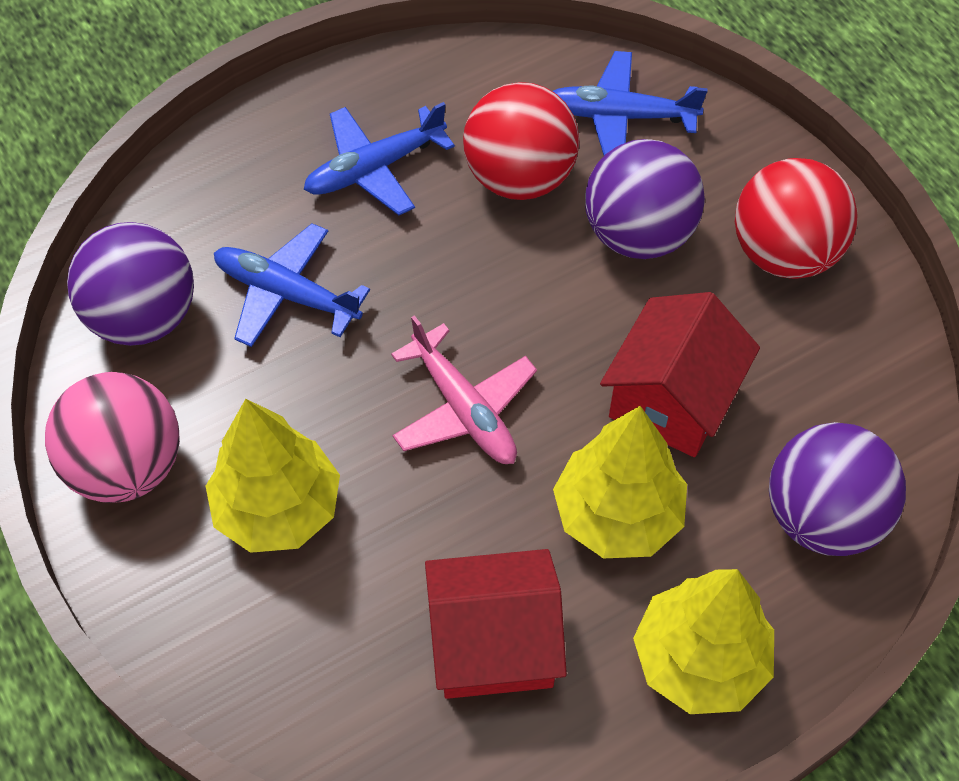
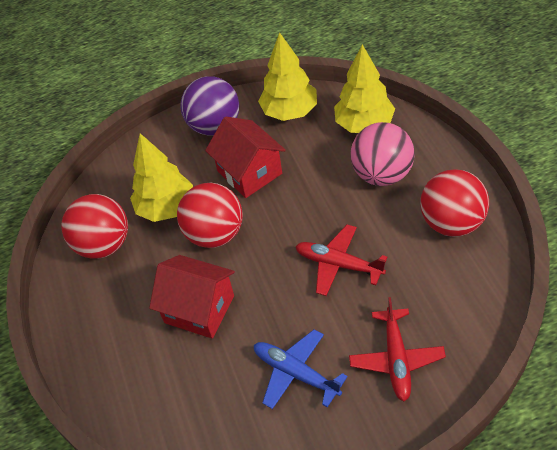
blue plane: [214,223,370,347] [304,102,455,215] [552,51,707,155] = 3 -> [254,329,348,409] = 1
pink plane: [391,315,537,464] = 1 -> none = 0
purple ball: [67,222,194,346] [585,139,705,259] [769,422,906,556] = 3 -> [180,76,239,135] = 1
red ball: [463,82,579,200] [735,158,858,279] = 2 -> [61,194,128,259] [177,183,243,248] [420,169,489,237] = 3
red plane: none = 0 -> [295,224,387,296] [349,297,446,402] = 2

